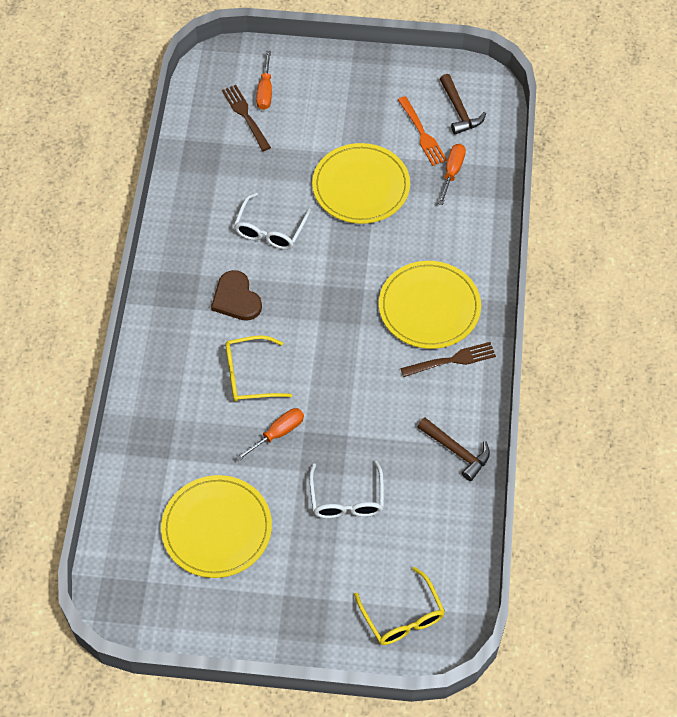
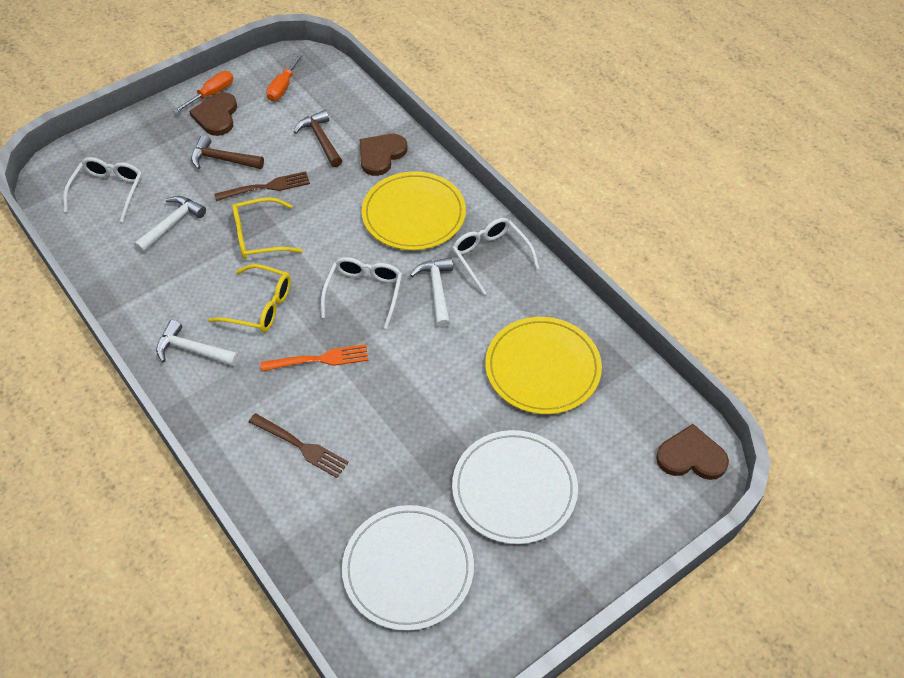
brown heart: [211,270,262,321] = 1 -> [189,92,237,136] [359,134,407,176] [656,424,729,480] = 3
orange screwdriver: [235,408,304,461] [256,51,272,110] [438,144,466,205] = 3 -> [173,71,233,113] [266,52,304,101] = 2
white glasses: [234,193,311,250] [309,460,384,518] = 2 -> [63,157,142,222] [321,257,402,329] [452,218,539,295] = 3
white hammer: none = 0 -> [134,196,206,253] [156,320,239,366] [410,257,453,328] = 3
white plate: none = 0 -> [342,505,474,631] [452,430,578,544] = 2
yellow plate: [161,475,272,578] [312,143,410,224] [379,261,481,349] = 3 -> [362,171,466,250] [485,317,602,414] = 2

